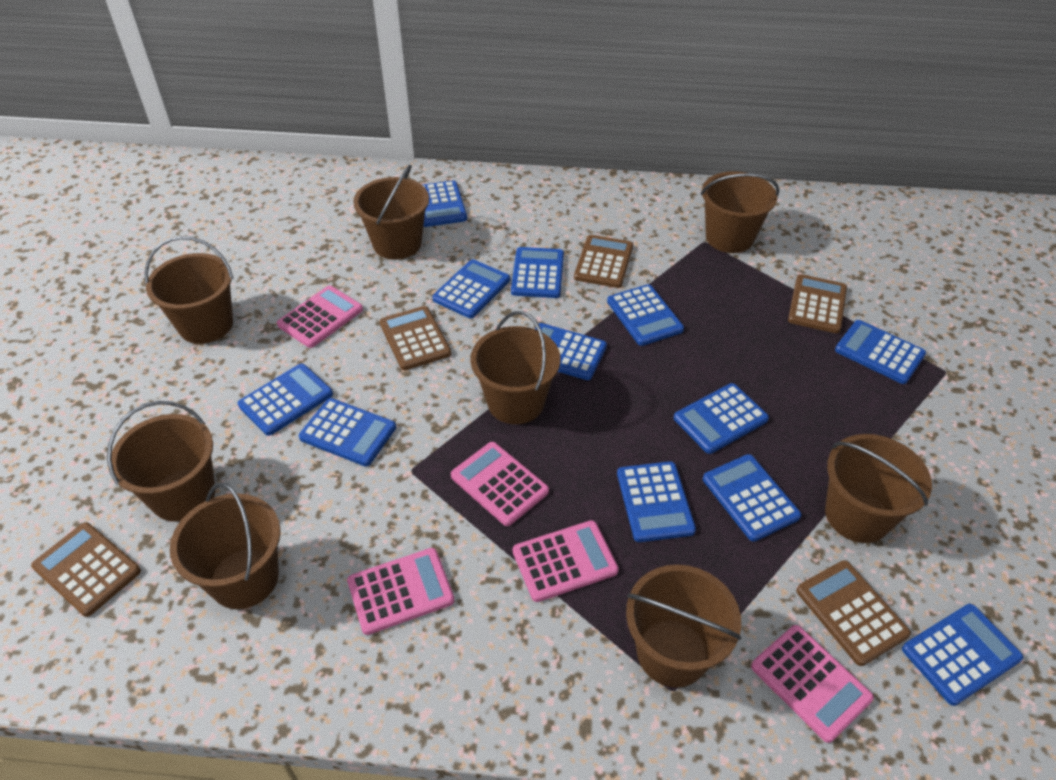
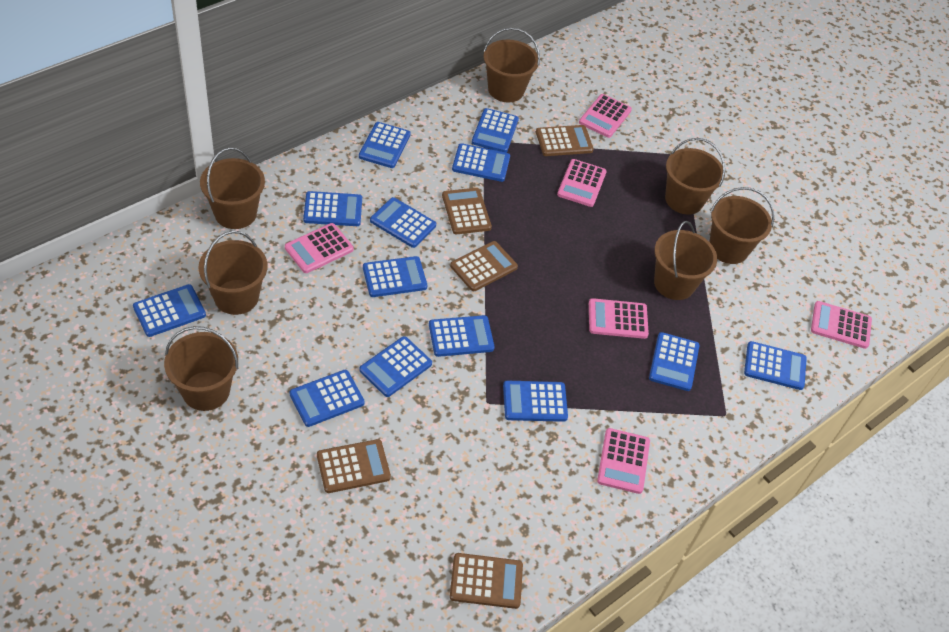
blue calculator: [238,363,333,436] [299,398,396,467] [423,180,467,227] [432,259,510,318] [511,247,564,298] [535,323,607,380] [607,284,684,346] [617,461,696,542] [674,383,769,454] [703,454,801,542] [835,320,926,384] [902,604,1023,706] = 12 -> [133,284,206,337] [290,370,365,427] [303,191,362,226] [359,122,411,168] [359,336,432,397] [363,256,427,297] [370,197,436,248] [429,315,495,357] [452,143,510,182] [472,108,519,152] [503,381,568,422] [649,332,700,391] [744,341,807,390] = 13
brown bucket: [107,401,215,522] [144,236,233,344] [170,482,281,609] [353,164,429,260] [471,311,560,424] [626,565,741,687] [701,171,779,253] [825,434,932,543] = 8 -> [164,326,238,411] [198,231,268,315] [200,148,265,229] [484,28,540,103] [654,221,717,300] [665,138,725,215] [709,187,774,264] = 7
pink calculator: [277,286,363,348] [347,548,455,635] [451,442,549,526] [513,520,619,602] [751,625,874,743] = 5 -> [285,223,354,273] [557,159,607,207] [579,94,632,138] [589,298,649,339] [597,428,650,494] [811,301,872,349] = 6

